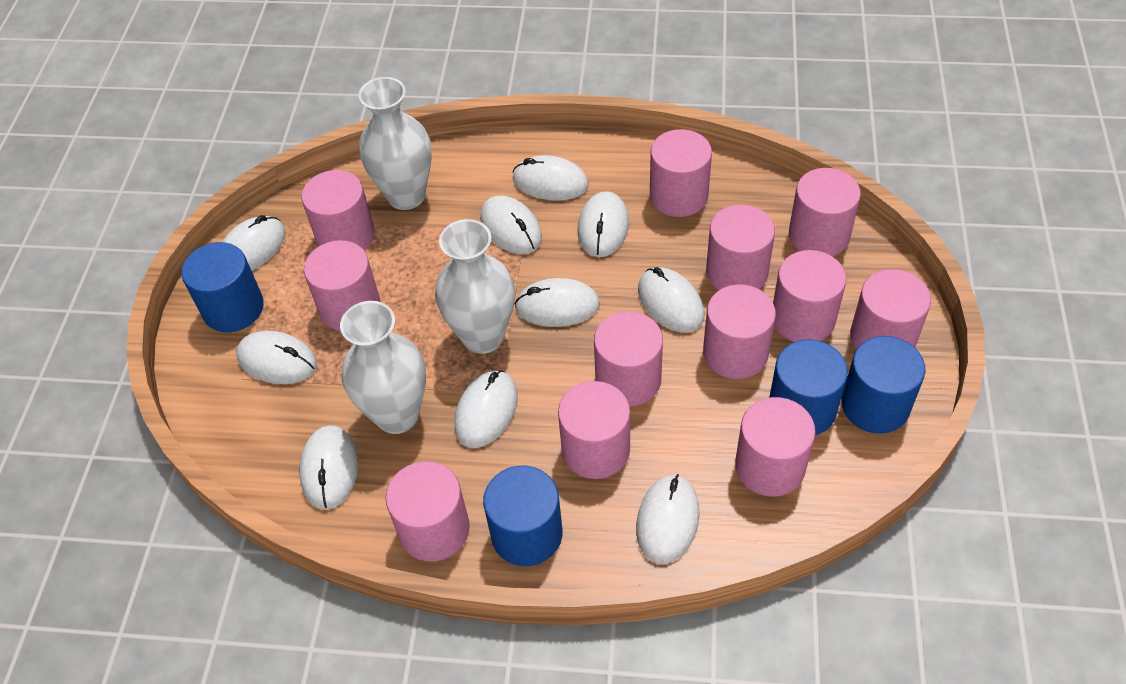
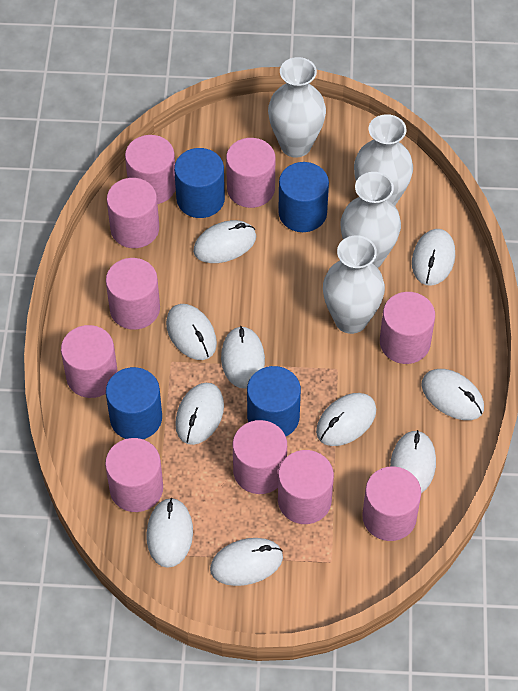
pink cylinder: [301,170,375,250] [304,240,380,331] [386,461,470,561] [558,381,630,479] [594,311,663,407] [650,129,712,217] [703,284,776,379] [706,204,775,290] [735,397,816,497] [773,250,846,342] [789,168,861,256] [850,269,931,349] = 12 -> [61,325,118,398] [105,438,163,512] [106,258,160,330] [107,178,159,248] [125,135,176,204] [226,138,275,208] [233,420,287,494] [278,450,334,524] [362,466,421,541] [380,292,435,364] = 10
white vase: [340,301,426,434] [359,77,432,210] [435,219,515,354] = 3 -> [268,57,326,158] [323,235,385,334] [340,172,401,268] [354,114,413,206] = 4

